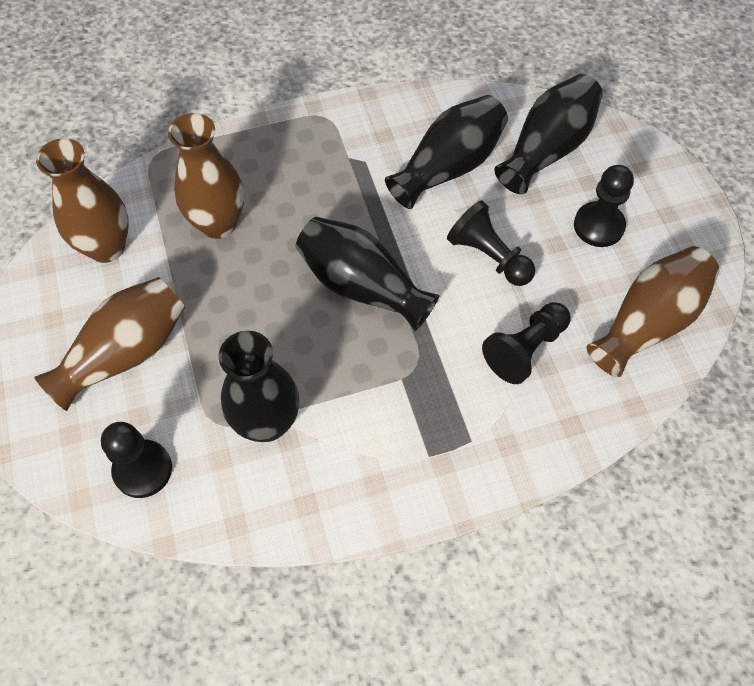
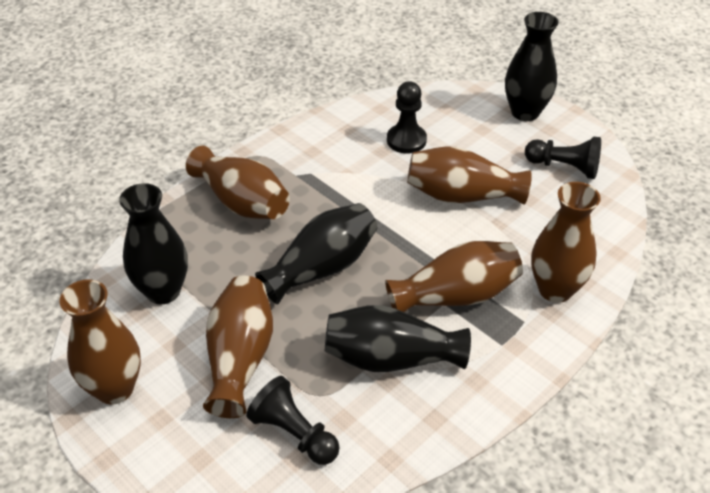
black pawn: [101,422,172,498] [447,200,535,286] [482,302,570,384] [574,165,634,247] = 4 -> [246,376,340,465] [387,81,427,154] [525,137,601,179] = 3
brown vase: [34,277,185,411] [36,138,129,263] [168,113,244,239] [587,246,720,377] = 4 -> [59,279,141,404] [186,146,290,219] [203,276,273,418] [385,241,523,312] [407,146,532,205] [531,182,601,303] = 6

